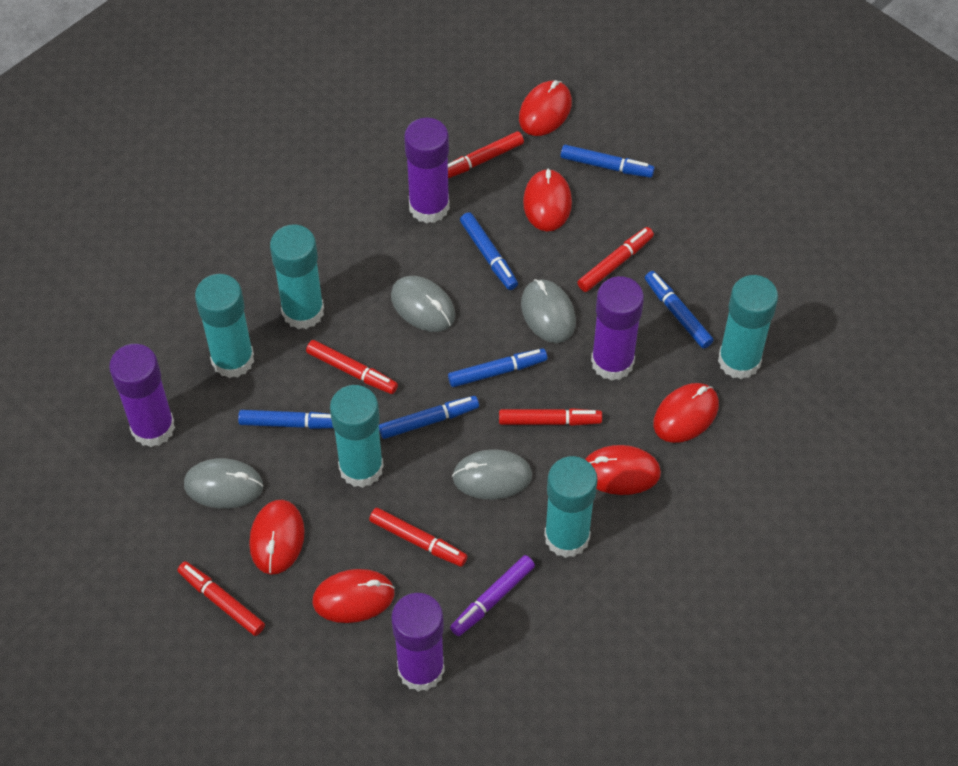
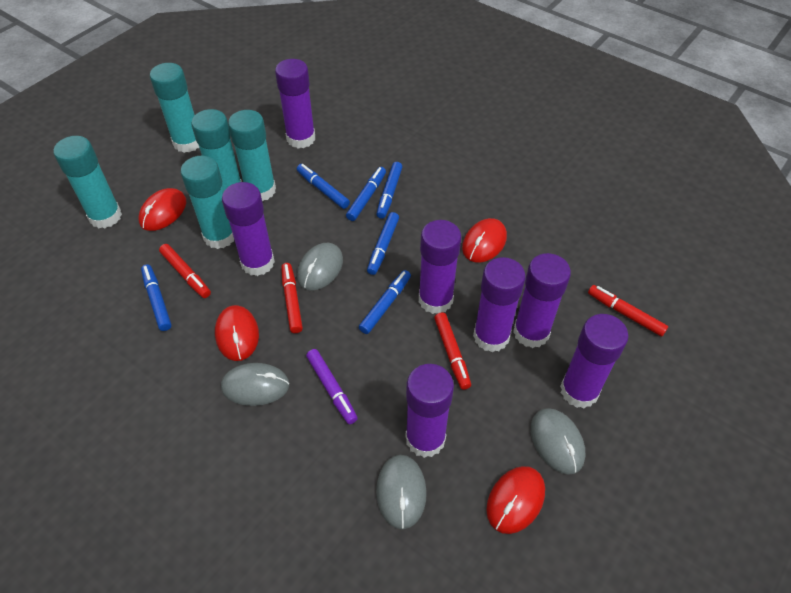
purple glue stick: [109,344,175,447] [391,593,445,692] [404,117,450,224] [591,276,644,381] = 4 -> [222,182,275,276] [275,59,315,149] [406,364,454,458] [419,220,461,314] [473,257,526,352] [513,253,571,348] [560,314,629,408] = 7
red marker: [177,561,265,636] [306,340,398,394] [369,508,467,567] [448,131,524,178] [499,408,602,426] [577,227,654,292] = 6 -> [159,244,211,298] [281,263,303,333] [434,312,471,390] [588,285,668,337] = 4
red mouse: [249,500,305,575] [312,569,395,623] [519,80,572,136] [523,169,572,231] [585,445,661,495] [653,383,719,443] = 6 -> [139,188,186,231] [215,305,259,361] [462,218,507,263] [486,466,545,534] = 4

